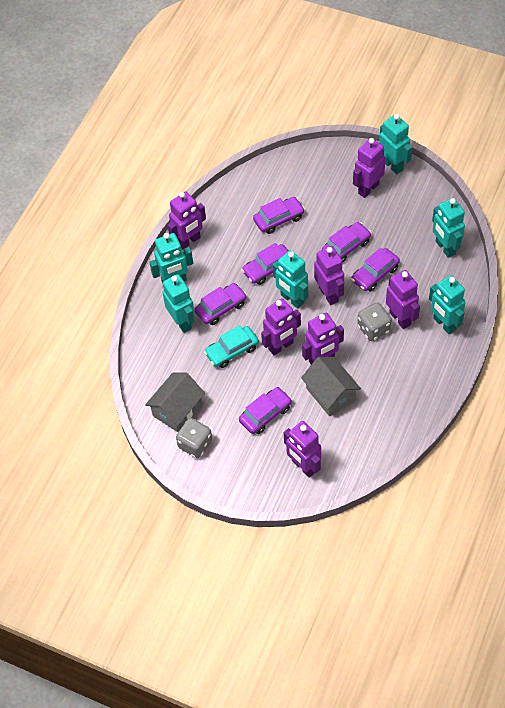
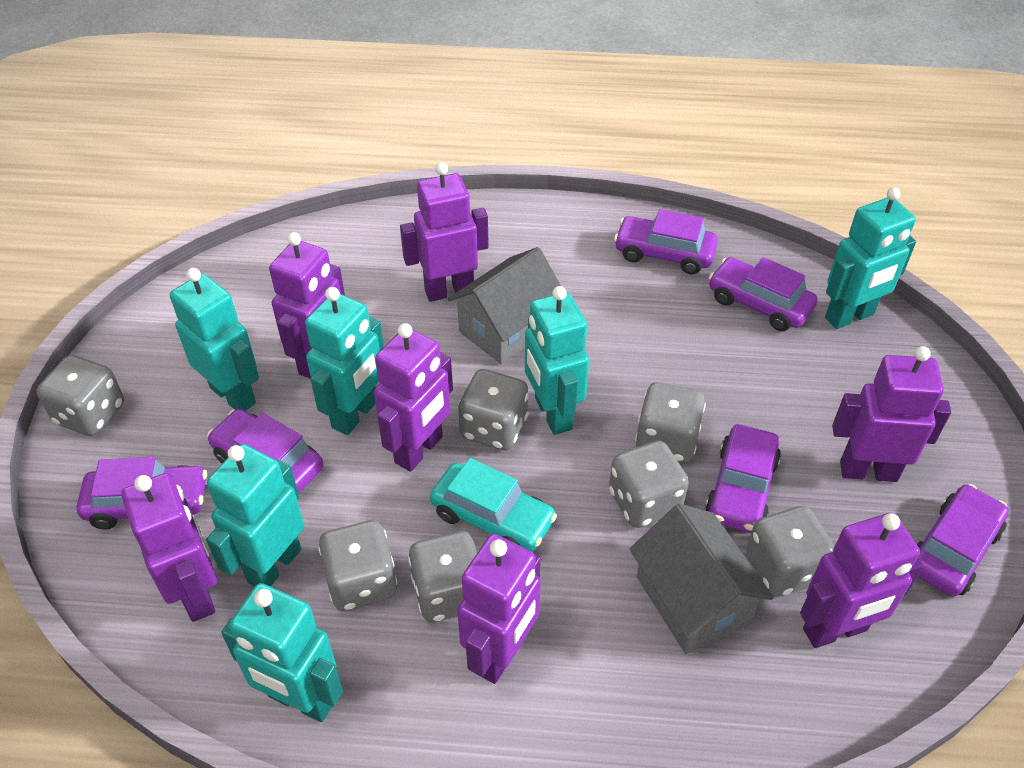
grey dice: [176,418,212,458] [357,302,392,341] = 2 -> [37,355,124,436] [318,520,397,611] [408,531,477,622] [458,369,529,450] [609,441,689,528] [635,382,706,463] [746,506,834,597] = 7

